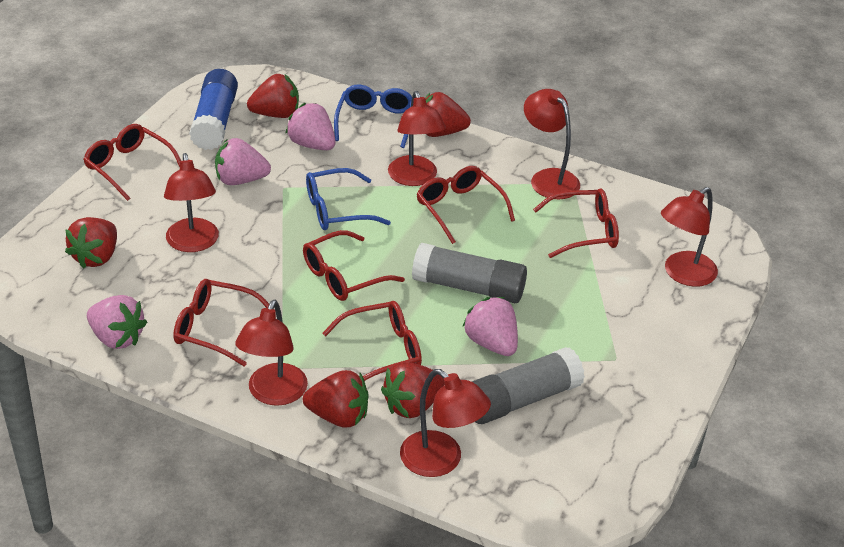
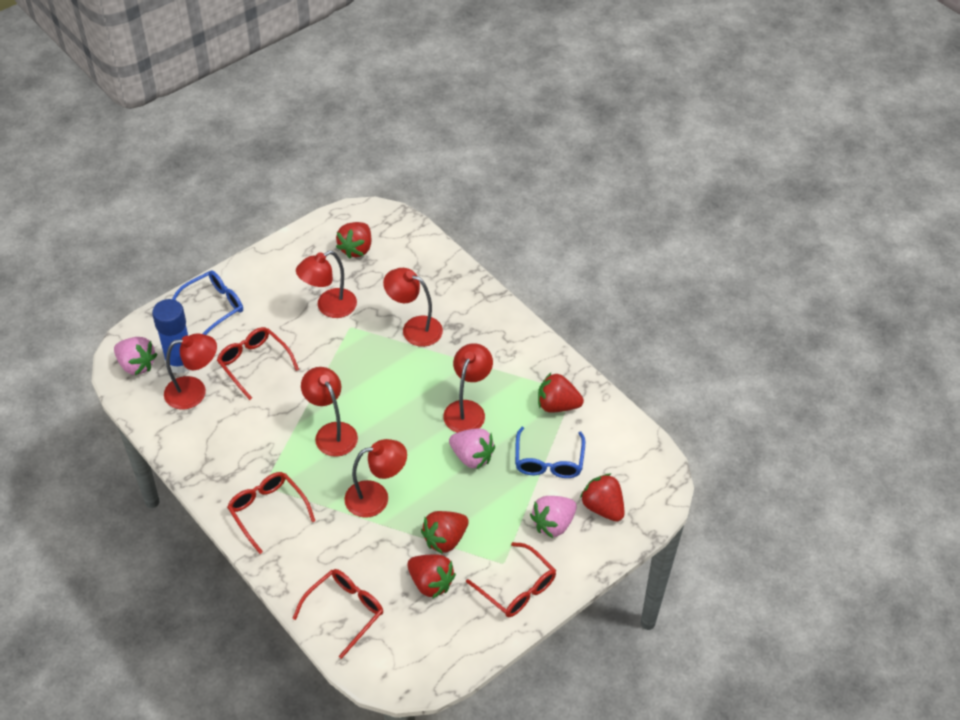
grey glue stick: [412,243,527,303] [472,347,585,424] = 2 -> none = 0
pink strawberry: [87,295,147,349] [215,138,271,185] [285,103,336,150] [462,297,518,356] = 4 -> [114,337,157,375] [449,429,495,469] [530,496,577,538] = 3
red glasses: [83,124,181,201] [173,279,269,367] [303,230,405,301] [322,301,422,381] [417,166,515,244] [533,188,619,258] = 6 -> [217,327,299,400] [227,472,315,554] [292,569,383,659] [466,542,556,617] = 4

